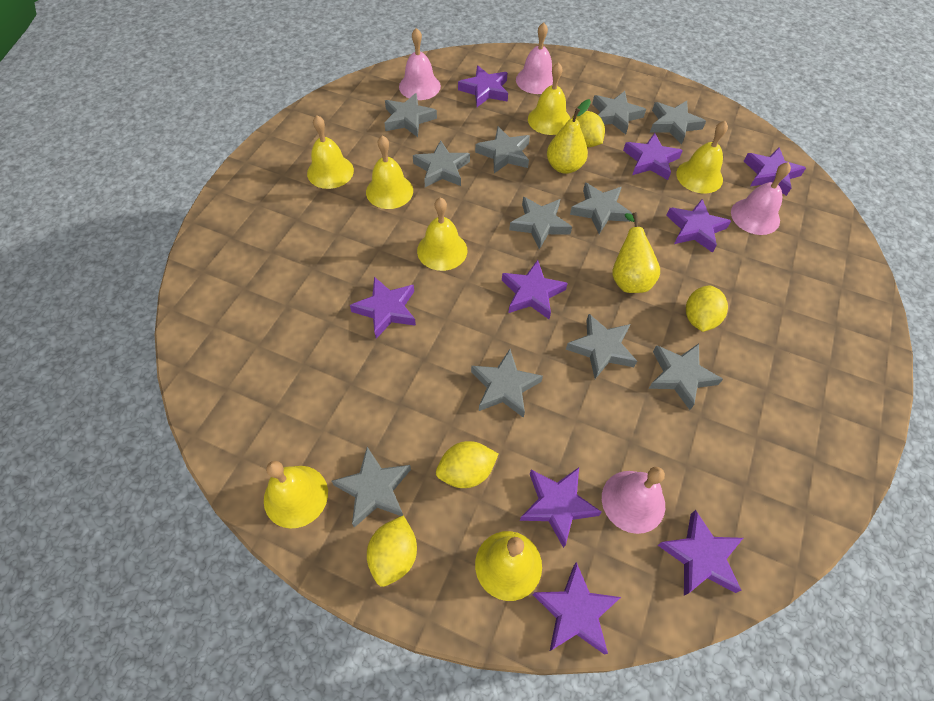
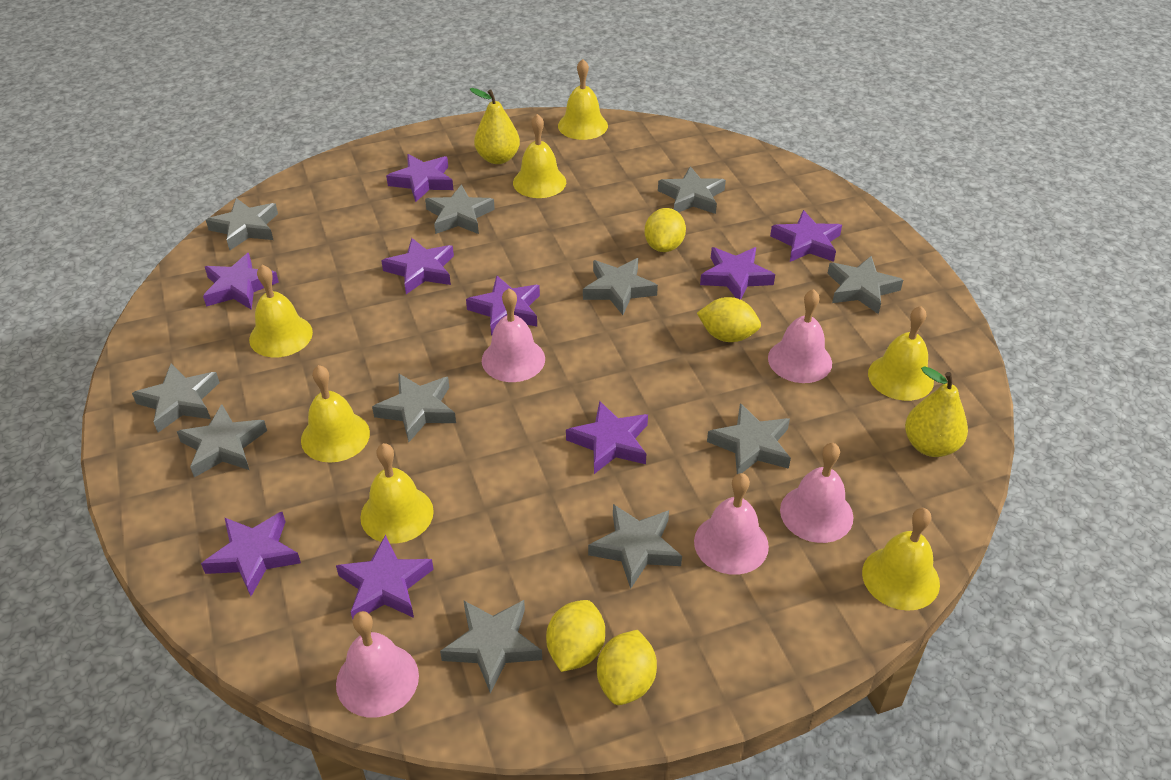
pink bell: [399,28,441,100] [516,22,553,94] [602,467,665,534] [731,162,791,235] = 4 -> [336,611,419,718] [482,289,545,382] [694,473,769,575] [768,289,832,383] [780,443,853,543] = 5

